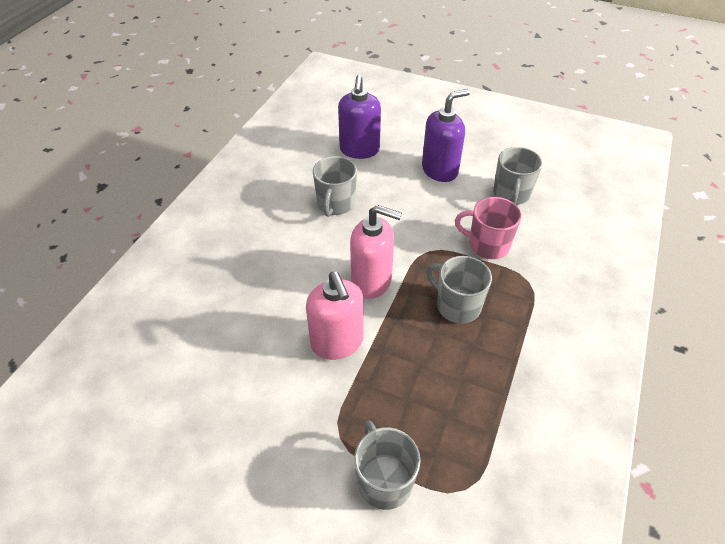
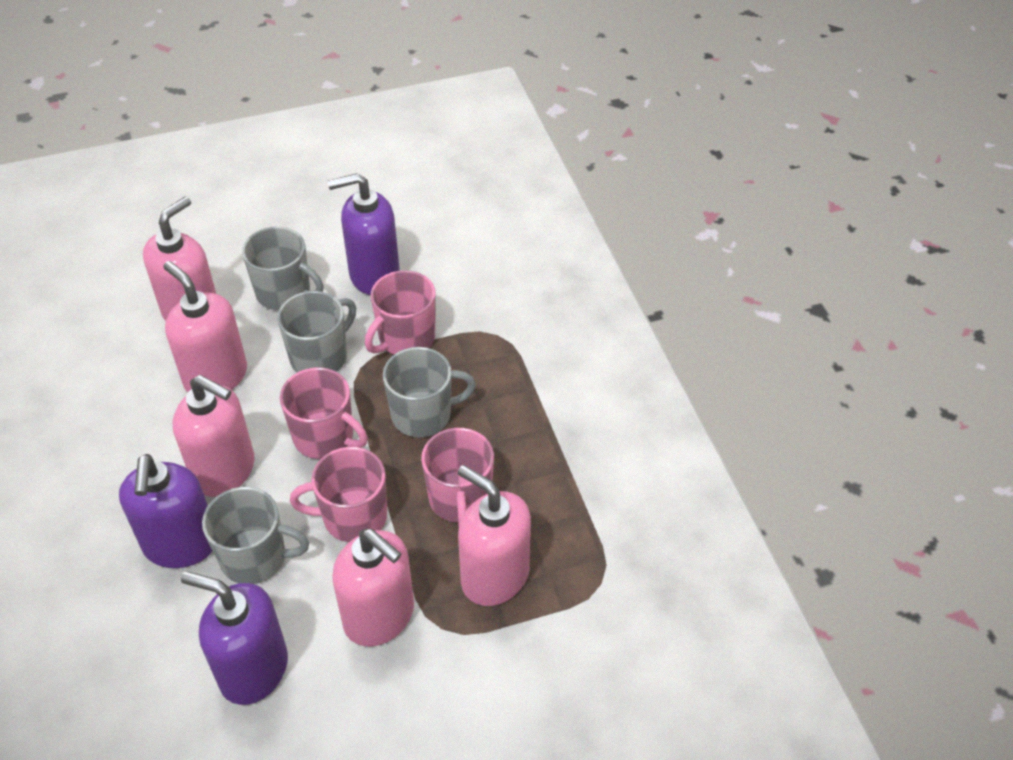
pink mug: [455,197,522,259] = 1 -> [280,367,368,459] [290,447,387,542] [365,270,436,354] [421,428,494,526] = 4
pink soap dispenser: [306,272,363,360] [350,205,402,299] = 2 -> [143,196,216,321] [163,261,247,392] [172,375,255,497] [332,529,414,647] [458,465,531,606] = 5
purple soap dispenser: [338,75,381,159] [422,89,470,182] = 2 -> [119,454,212,568] [181,571,288,705] [327,173,400,295] = 3

